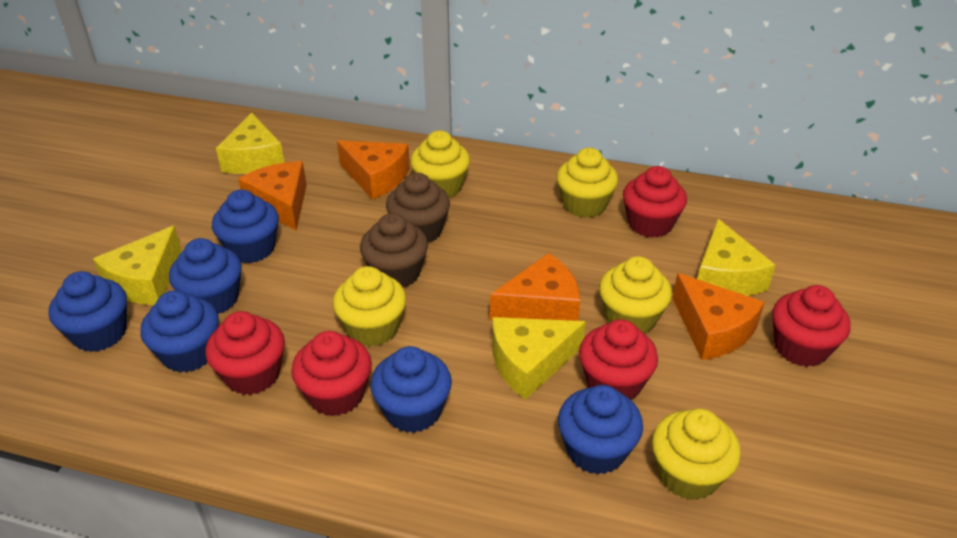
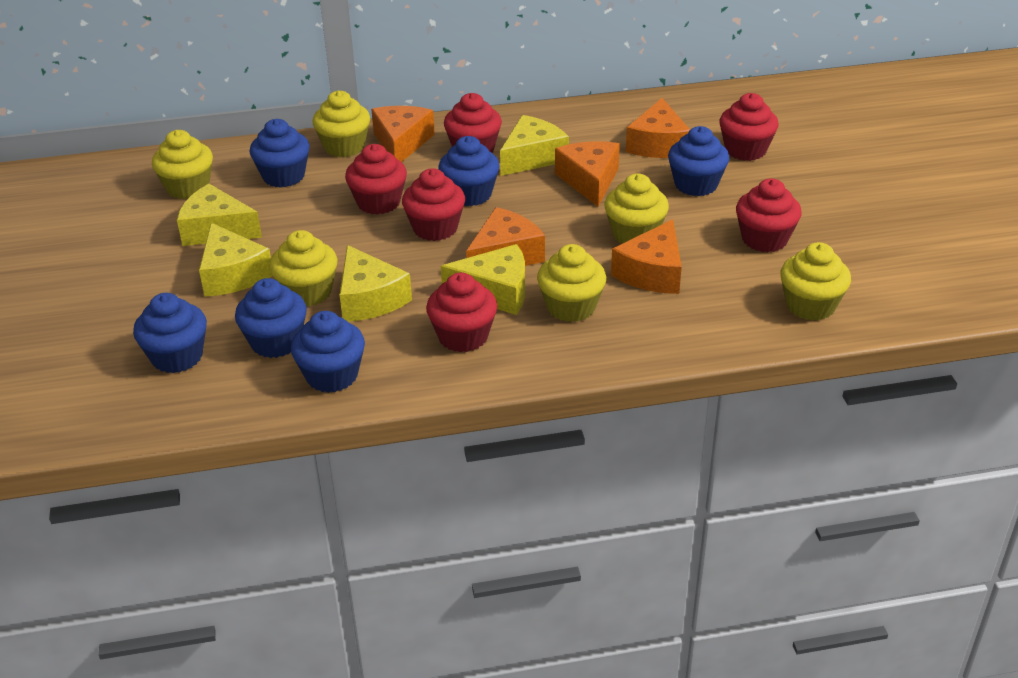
brown cupcake: [360,213,428,287] [386,173,450,243] = 2 -> none = 0
orange cheese: [238,161,307,230] [337,140,410,200] [490,253,581,321] [672,273,765,360] = 4 -> [371,106,435,162] [466,207,545,266] [555,141,620,207] [611,219,682,294] [626,98,690,158] = 5
red cupcake: [205,311,285,395] [291,331,372,416] [579,319,658,400] [623,166,687,238] [772,285,851,367] = 5 -> [345,144,407,215] [402,168,465,241] [426,273,497,352] [444,93,502,153] [720,93,779,161] [736,178,802,252] = 6
yellow cheese: [93,226,182,305] [216,112,284,174] [492,317,586,400] [697,219,775,296] = 4 -> [177,184,262,246] [199,223,273,297] [340,245,412,322] [441,244,525,315] [500,115,569,176] = 5
yellow cupcake: [333,266,406,347] [410,130,470,198] [556,148,618,218] [599,256,672,334] [652,409,741,500] = 5 -> [152,130,213,199] [269,230,338,306] [313,90,370,157] [537,244,606,322] [604,174,669,243] [780,242,851,321] = 6

